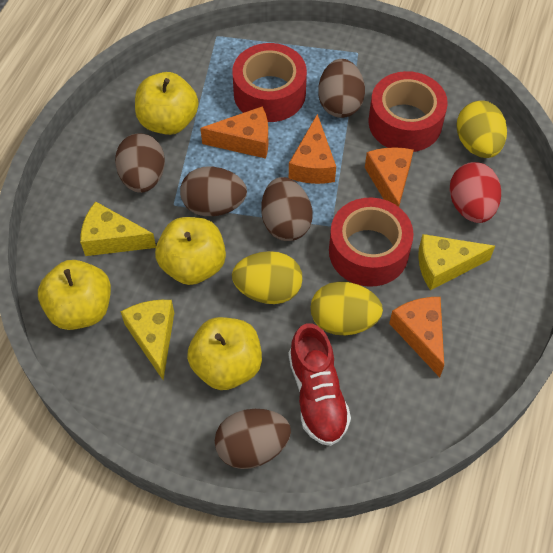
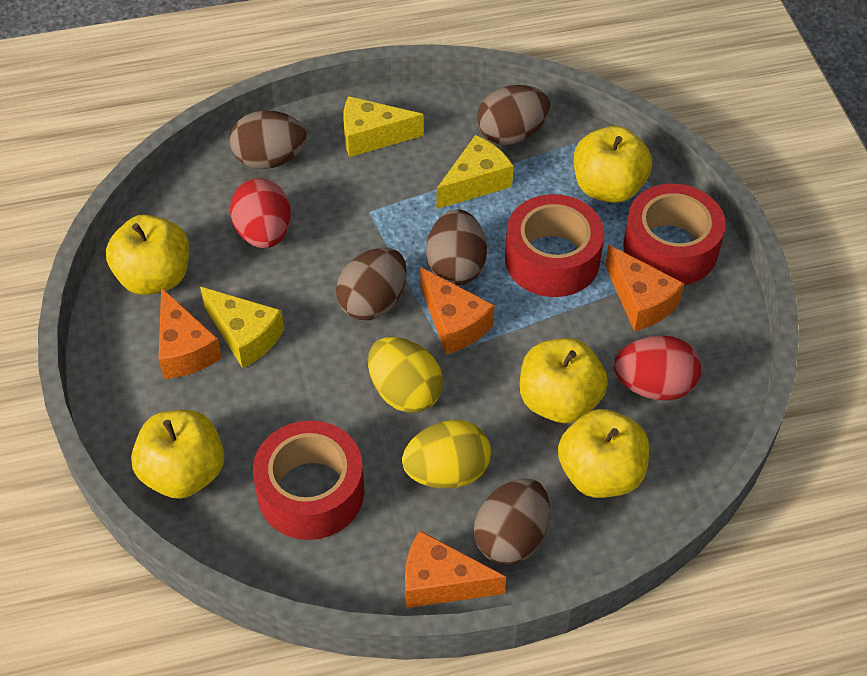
red egg: [449,162,501,223] = 1 -> [230,178,291,248] [614,335,701,400] = 2
red shoe: [288,323,351,446] = 1 -> none = 0
yellow apple: [38,260,111,330] [135,72,199,135] [155,217,226,285] [187,317,262,390] = 4 -> [106,214,189,295] [131,410,224,499] [520,338,608,423] [558,409,649,498] [574,126,652,203] = 5
yellow egg: [232,251,302,304] [311,282,383,335] [457,101,507,158] = 3 -> [368,337,443,413] [402,420,491,489] = 2

